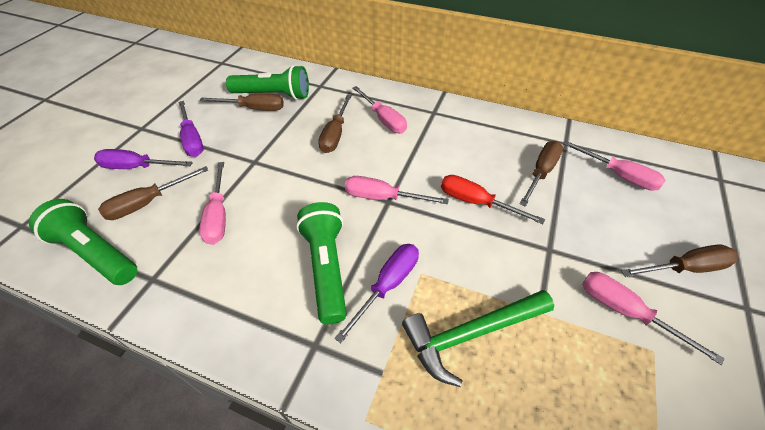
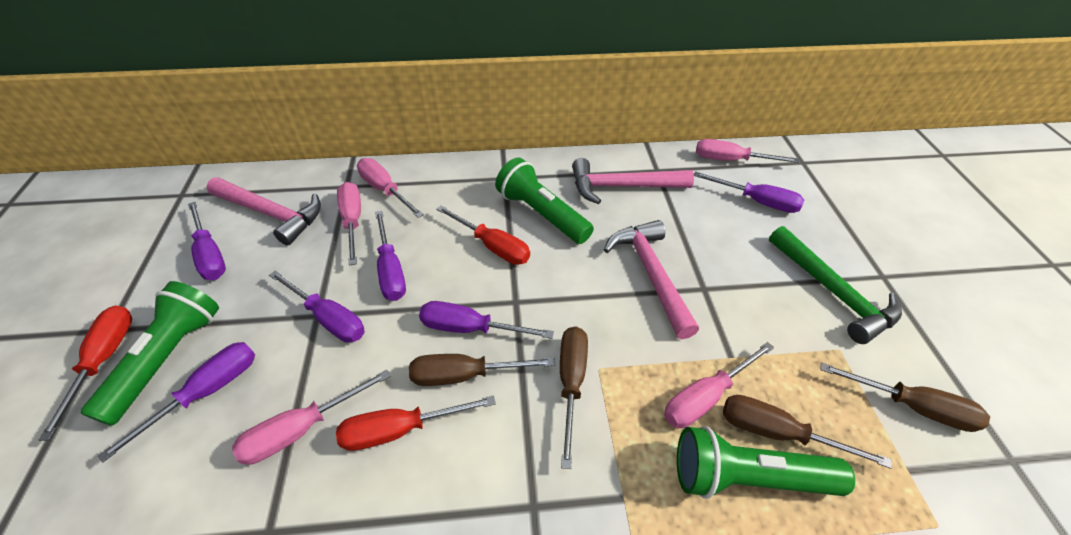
brown screwdriver: [98,166,208,220] [199,94,284,111] [318,95,352,153] [519,141,563,207] [621,244,738,277] = 5 -> [409,354,555,386] [560,326,588,469] [723,395,892,469] [820,362,990,432] = 4
pink hammer: none = 0 -> [206,178,321,245] [572,158,694,204] [604,220,699,339] = 3
purple screwdriver: [94,149,193,169] [178,101,204,157] [334,244,419,343] = 3 -> [98,342,255,463] [188,202,226,280] [269,270,365,343] [375,211,406,301] [419,301,554,339] [694,172,804,213] = 6
red screwdriver: [441,175,545,224] = 1 -> [39,305,132,441] [336,395,496,451] [436,206,530,265] = 3

